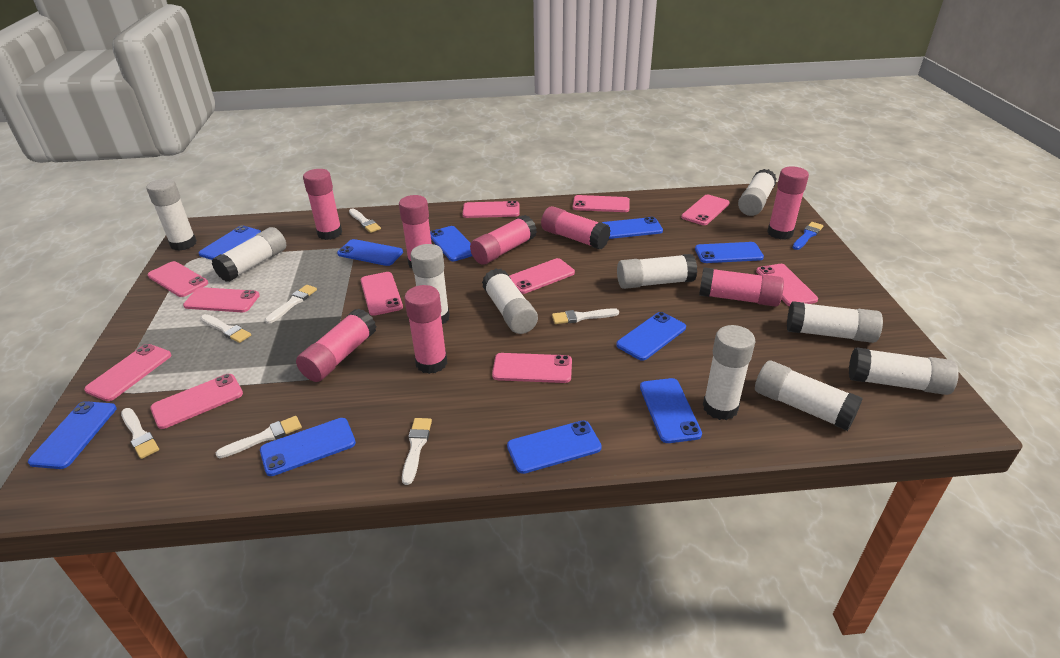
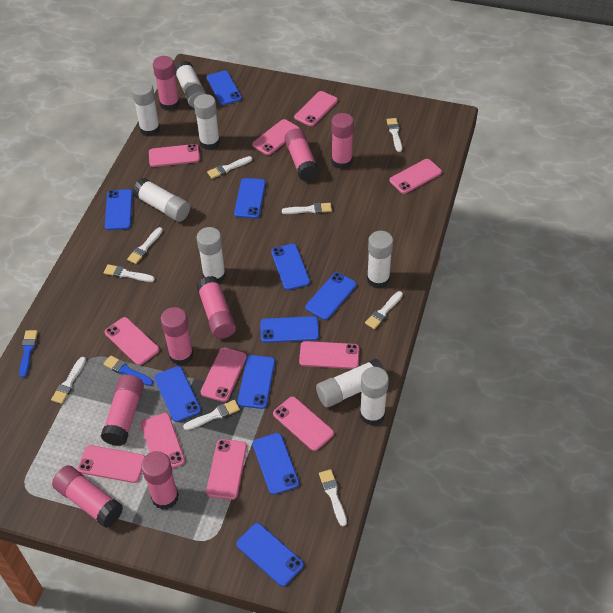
blue brush: [792,222,824,250] = 1 -> [19,330,38,378] [103,355,153,386] = 2
white brush: [121,408,159,459] [200,314,251,343] [216,416,302,458] [265,285,317,324] [349,208,381,233] [402,418,432,485] [552,308,619,324] = 7 -> [51,357,86,404] [103,264,155,282] [127,227,163,264] [183,400,240,430] [207,156,252,179] [282,203,332,214] [319,469,347,526] [365,291,403,329] [387,118,402,152] = 9
white glue stick: [146,179,197,251] [212,227,286,282] [410,244,450,325] [482,268,538,334] [617,254,697,289] [703,325,756,420] [738,169,777,216] [755,361,862,431] [787,301,883,343] [849,348,959,395] = 10 -> [132,81,160,136] [133,178,190,222] [175,61,206,108] [194,94,220,150] [197,227,226,283] [316,358,385,408] [360,367,389,426] [367,231,393,289] = 8

